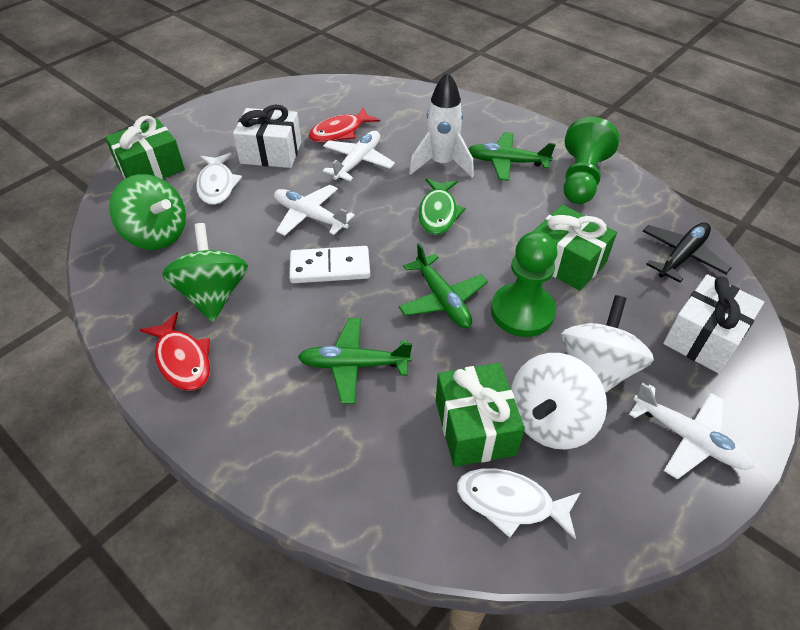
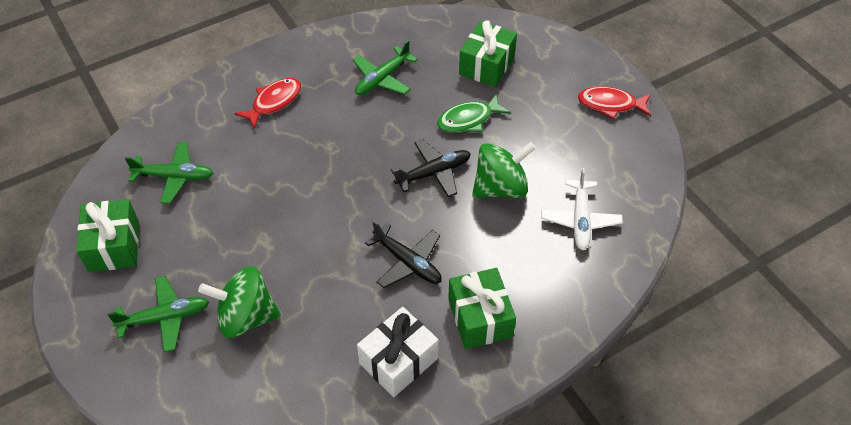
black plane: [643,223,732,283] = 1 -> [365,220,442,288] [391,139,471,197] = 2
green pawn: [491,231,557,337] [564,117,619,204] = 2 -> none = 0
white domino: [289,246,370,283] = 1 -> none = 0
white fish: [196,153,242,205] [457,468,581,540] = 2 -> none = 0
white gift: [233,105,301,168] [663,274,764,374] = 2 -> [357,307,439,397] = 1
white plane: [274,185,355,236] [323,131,395,181] [629,383,755,480] = 3 -> [541,168,623,250] = 1
white rocket: [409,72,474,177] = 1 -> none = 0
white spinning top: [511,353,607,450] [561,295,654,393] = 2 -> none = 0

